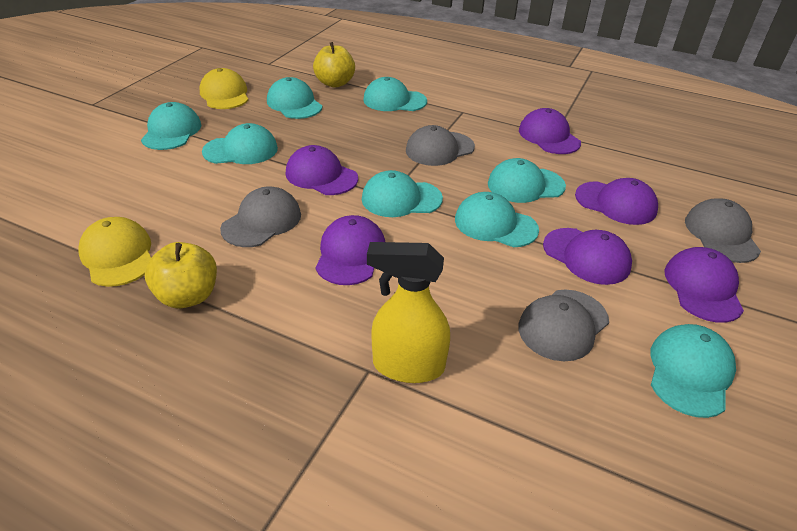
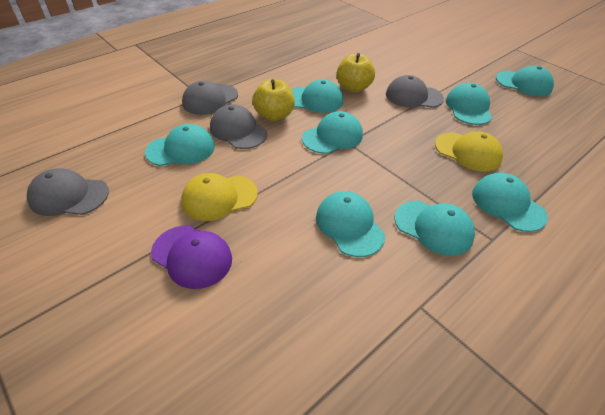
purple cap: [286,145,358,195] [315,215,385,285] [519,108,581,154] [543,228,632,285] [575,178,658,225] [664,247,744,323] = 6 -> [151,226,232,289] = 1
yellow spray bottle: [367,242,450,383] = 1 -> none = 0

